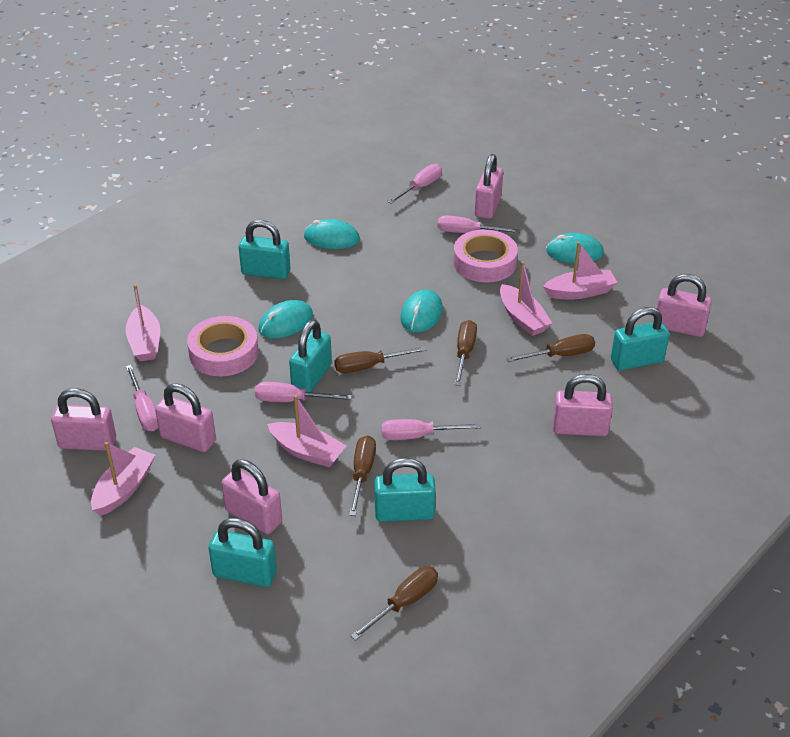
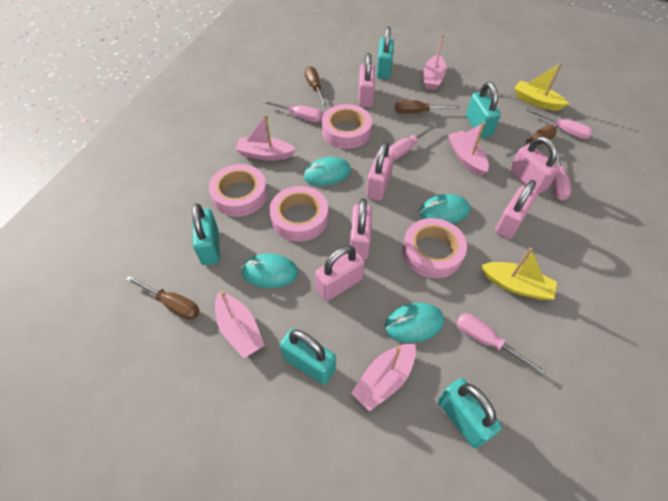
brown screwdriver: [334,346,426,373] [349,435,376,516] [351,566,438,641] [454,320,477,386] [506,334,595,362] = 5 -> [126,276,200,320] [305,66,327,107] [395,100,460,114] [505,125,557,158] = 4
pink tape: [187,316,259,376] [453,230,518,282] = 2 -> [209,164,268,217] [269,186,328,242] [322,104,372,149] [402,218,467,278] = 4
yellow boat: none = 0 -> [481,248,557,300] [514,62,569,111] = 2

